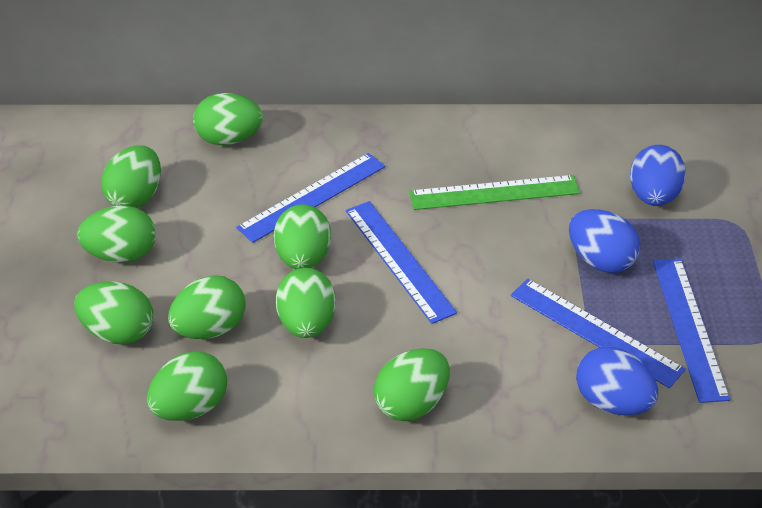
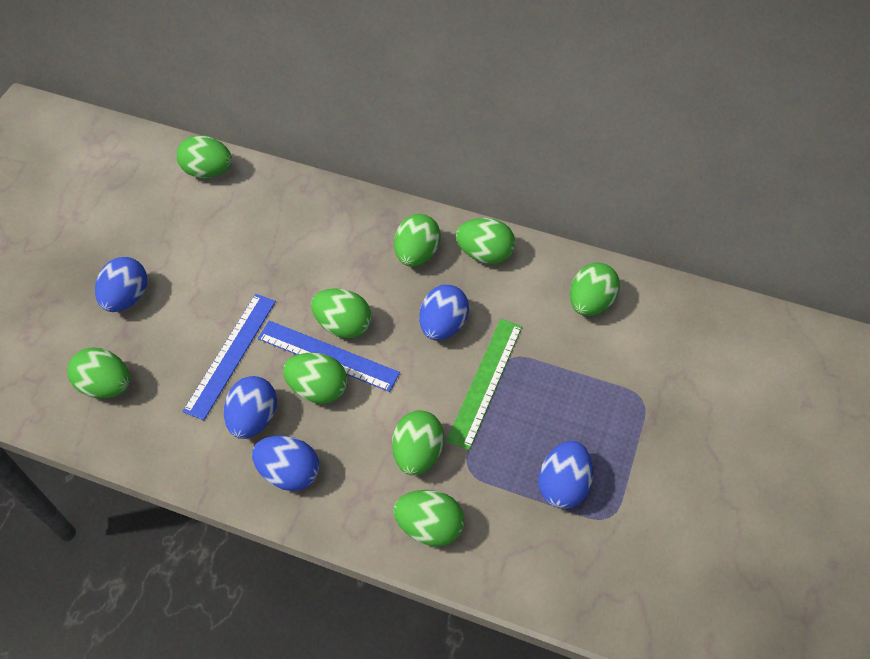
blue egg: [569,209,640,273] [576,347,658,415] [630,145,686,206] = 3 -> [95,257,147,312] [224,376,277,439] [252,435,319,491] [419,285,469,341] [538,441,593,509] = 5
blue ruler: [236,153,385,243] [346,201,457,324] [511,279,686,388] [653,259,730,403] = 4 -> [182,294,276,420] [258,321,400,392] = 2

